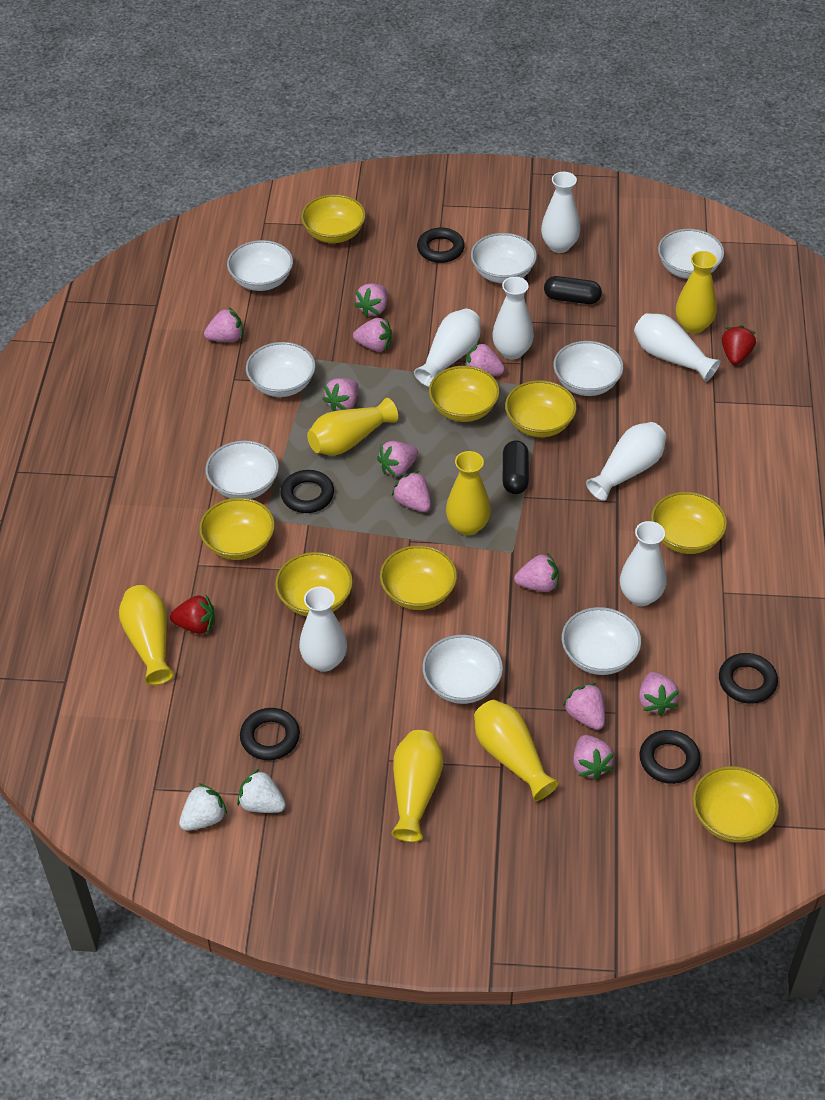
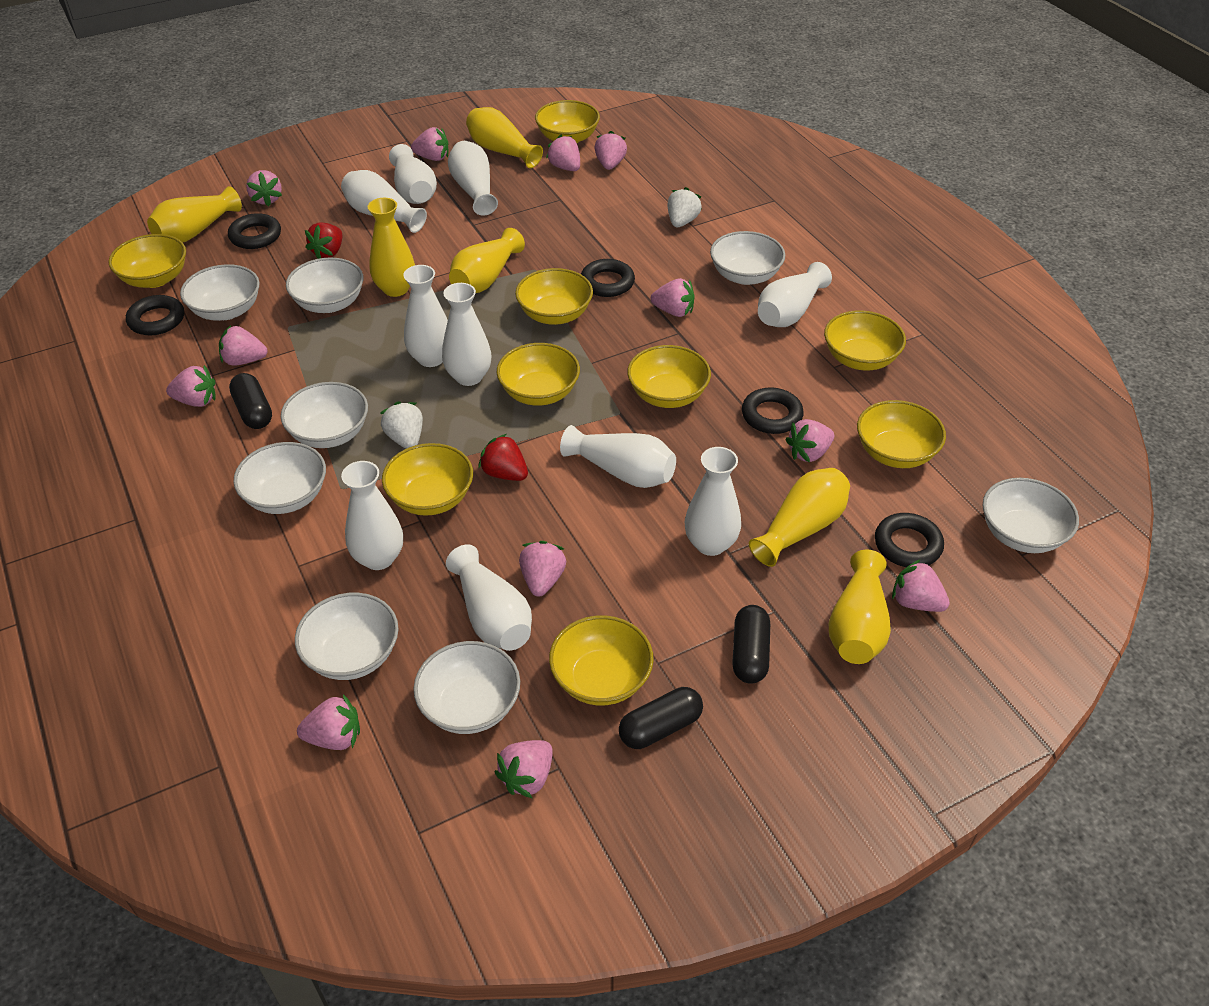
black capsule: [503,441,529,494] [544,276,602,304] = 2 -> [229,373,272,429] [619,687,703,749] [732,605,770,684] = 3
pink strawberry: [204,308,243,342] [322,378,359,411] [353,318,392,351] [354,283,388,317] [377,441,418,477] [392,471,431,512] [465,342,505,376] [514,553,559,592] [563,683,605,730] [573,735,614,780] [639,672,679,716] = 11 -> [166,365,216,407] [219,326,268,366] [246,170,282,206] [297,694,360,750] [411,127,449,161] [495,740,553,798] [519,541,566,596] [546,135,580,171] [595,131,627,170] [651,278,695,317] [785,419,834,463] [892,559,950,612] = 12
white vase: [299,587,347,672] [414,308,481,387] [492,277,534,360] [541,172,580,253] [586,422,666,501] [620,521,666,606] [634,313,721,382] = 7 -> [341,170,427,233] [341,461,403,570] [389,144,437,204] [403,265,448,367] [442,283,491,386] [446,544,532,651] [448,141,498,216] [560,425,676,488] [685,447,741,556] [758,262,832,327] = 10
yellow bowl: [199,498,275,560] [275,552,353,616] [301,194,366,243] [380,545,457,610] [429,366,500,422] [505,380,577,437] [651,492,727,554] [693,766,779,842] = 8 -> [108,234,186,288] [382,443,473,516] [497,343,580,406] [515,268,593,325] [535,100,600,143] [549,615,654,705] [627,345,711,408] [824,310,906,370] [857,400,946,468] = 9

